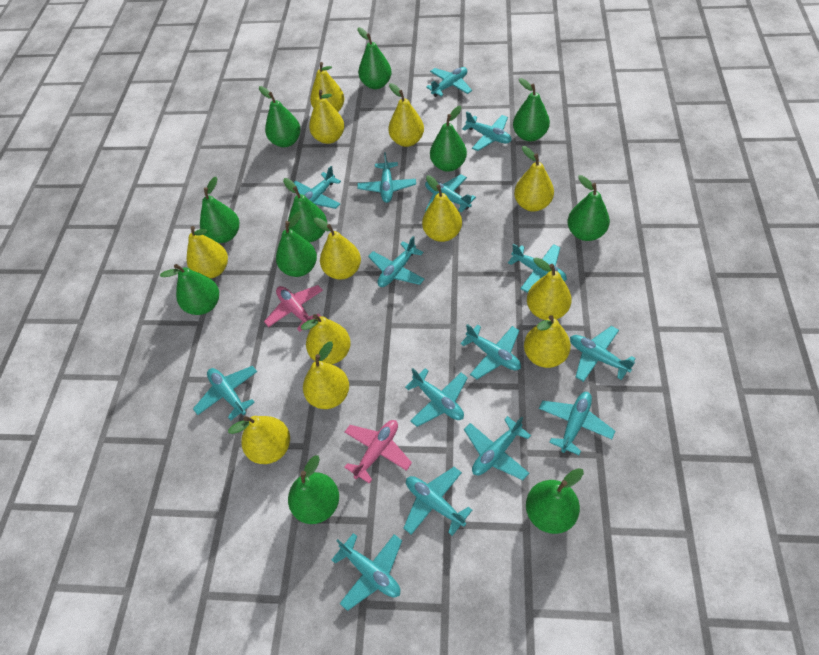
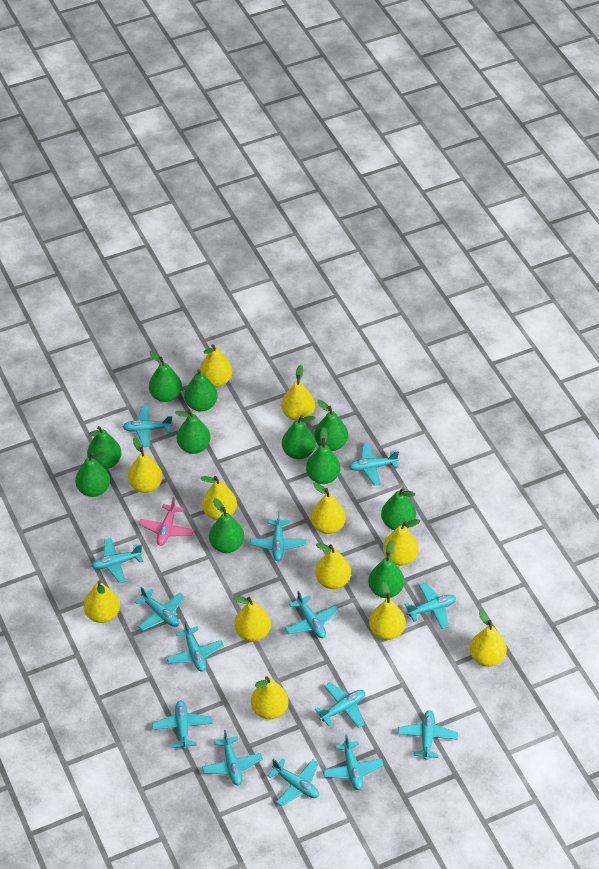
pink plane: [264,285,323,332] [344,420,412,484] = 2 -> [139,497,194,546] = 1
turquoise plane: [193,366,257,420] [294,166,341,209] [332,533,402,611] [357,152,416,203] [368,236,424,287] [404,467,472,536] [405,368,468,427] [425,174,476,213] [426,67,472,97] [460,324,521,379] [462,112,512,151] [464,416,531,480] [508,244,567,293] [539,392,615,455] [570,326,636,382] = 15 -> [91,538,143,583] [123,405,173,447] [135,587,185,631] [152,701,212,750] [166,621,224,672] [202,730,263,785] [250,511,306,561] [267,758,319,807] [285,591,339,638] [315,682,365,728] [323,734,384,790] [349,443,399,486] [398,710,458,760] [405,583,456,629] = 14

